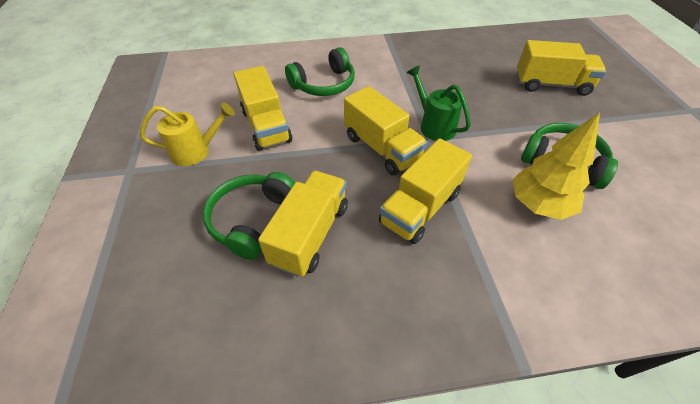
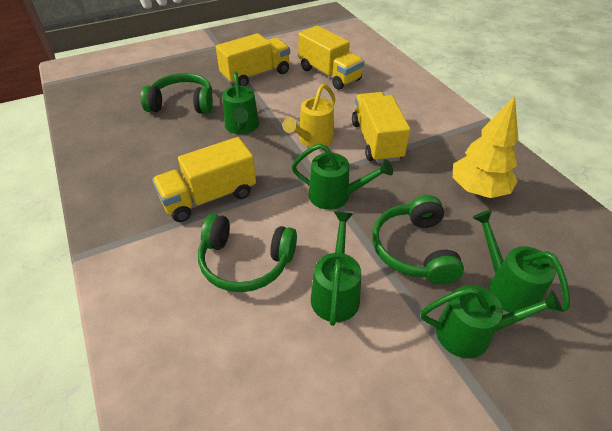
green watering can: [407,65,471,141] = 1 -> [222,71,259,134] [292,144,393,210] [311,212,361,326] [421,285,563,359] [472,210,570,313] = 5
yellow truck: [234,66,292,151] [258,171,348,277] [344,86,428,175] [379,138,472,244] [516,40,606,96] = 5 -> [152,137,256,222] [216,33,290,86] [298,26,364,90] [352,92,410,163] = 4

